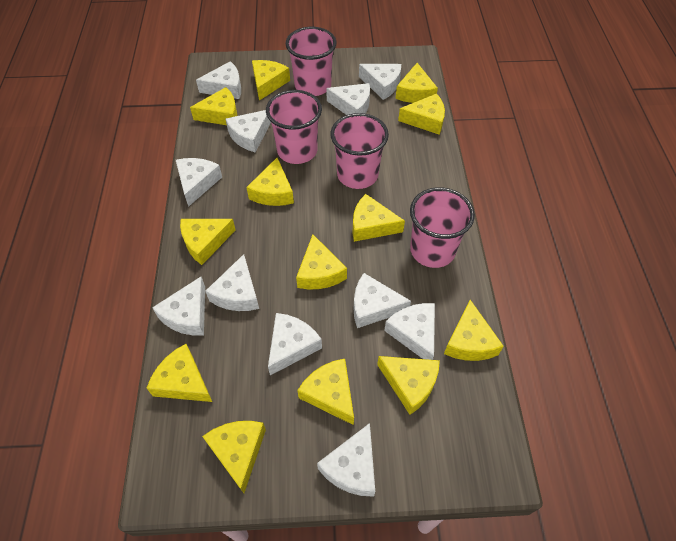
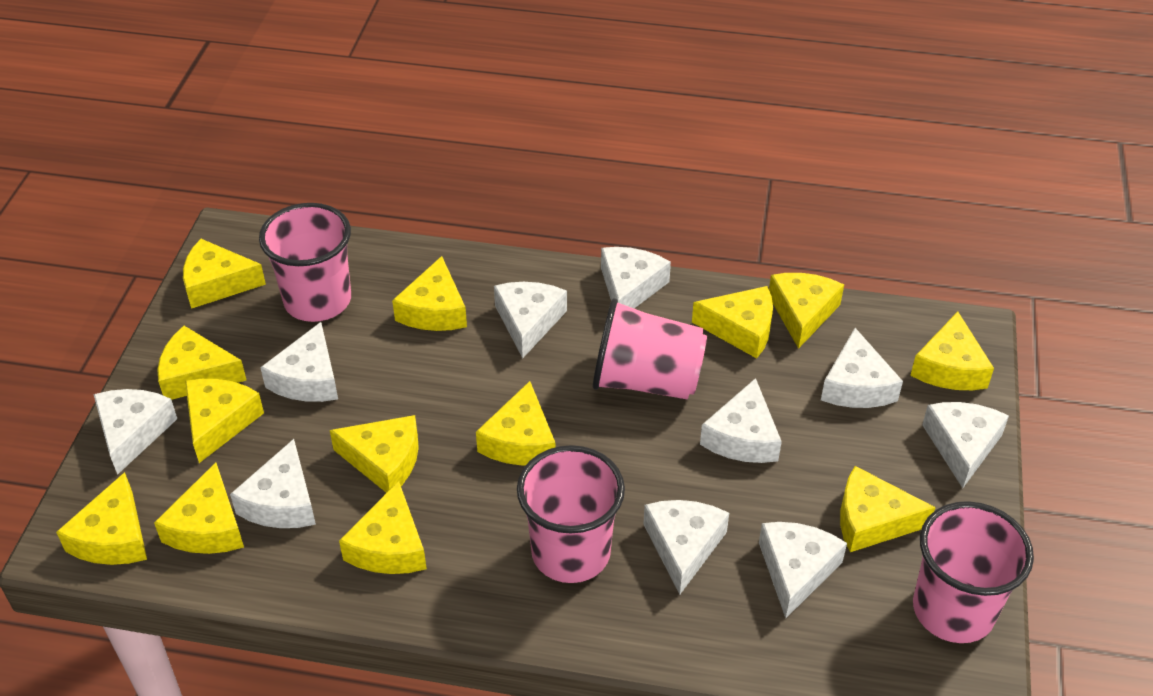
white cheese: [152,277,205,335] [176,158,222,207] [196,61,241,99] [205,254,259,311] [225,110,271,153] [268,313,322,375] [317,423,375,497] [326,83,370,115] [354,273,411,328] [359,64,401,100] [384,303,435,360] = 11 -> [93,389,177,475] [230,439,316,528] [260,322,338,402] [494,282,567,358] [601,247,671,308] [643,500,729,594] [700,378,782,463] [759,522,847,618] [821,328,903,408] [922,402,1009,488] = 10

